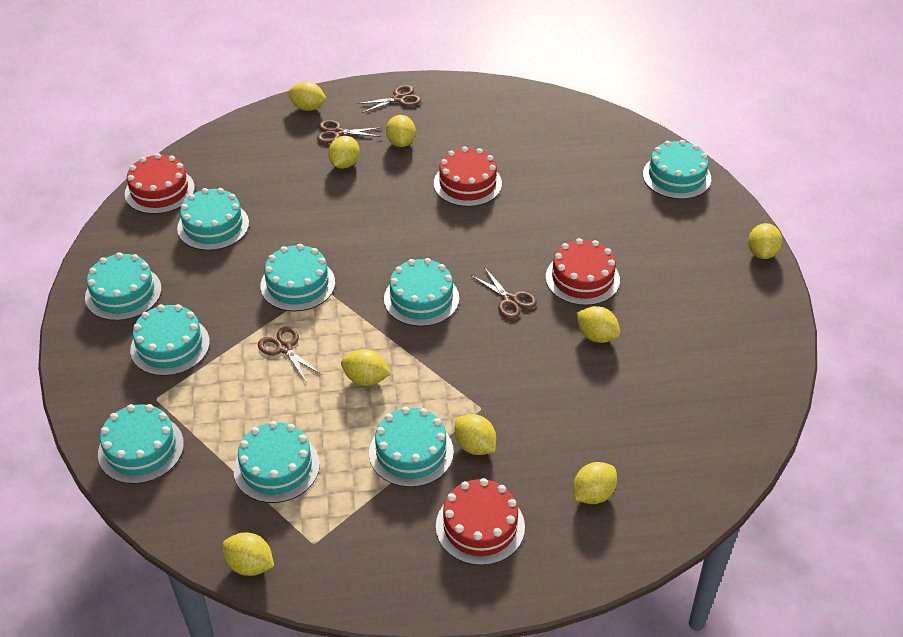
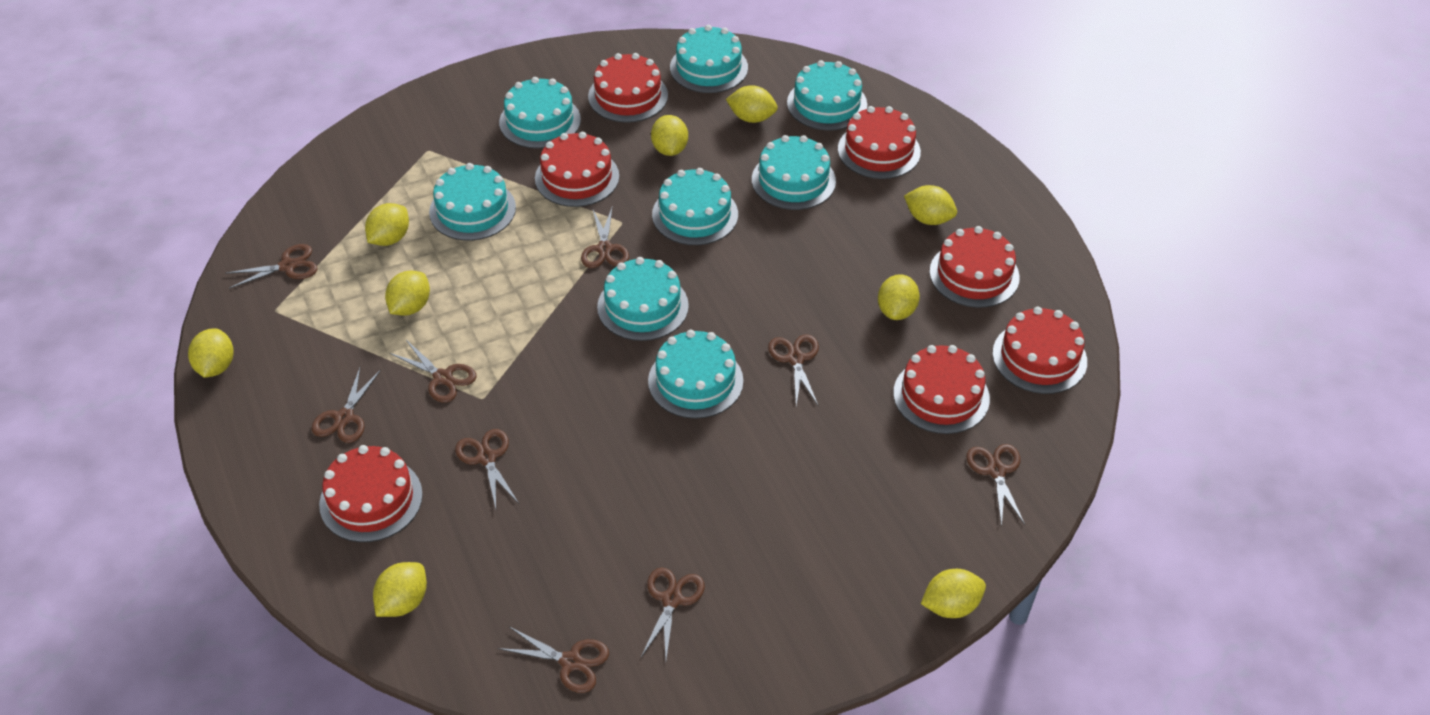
brown scissors: [258,326,322,382] [317,120,382,143] [356,85,421,113] [471,267,537,319] = 4 -> [225,244,318,289] [312,368,381,443] [390,340,477,403] [455,429,519,508] [498,627,609,693] [581,206,629,268] [641,568,705,660] [768,334,819,405] [966,444,1025,527] = 9
red cake: [125,153,195,214] [434,146,502,207] [436,478,525,565] [546,238,620,306] = 4 -> [319,445,423,542] [535,132,619,207] [588,53,668,123] [838,106,921,179] [893,345,990,434] [930,226,1020,308] [993,307,1087,394] = 7
turquoise cake: [85,252,162,321] [98,404,184,484] [130,304,210,376] [177,188,249,251] [233,421,320,503] [260,244,335,311] [369,407,454,487] [384,258,459,327] [643,140,711,199] = 9 -> [429,163,516,241] [499,77,581,149] [597,257,689,341] [648,330,743,419] [652,168,738,245] [670,25,748,93] [752,135,836,210] [787,60,867,131] = 8

